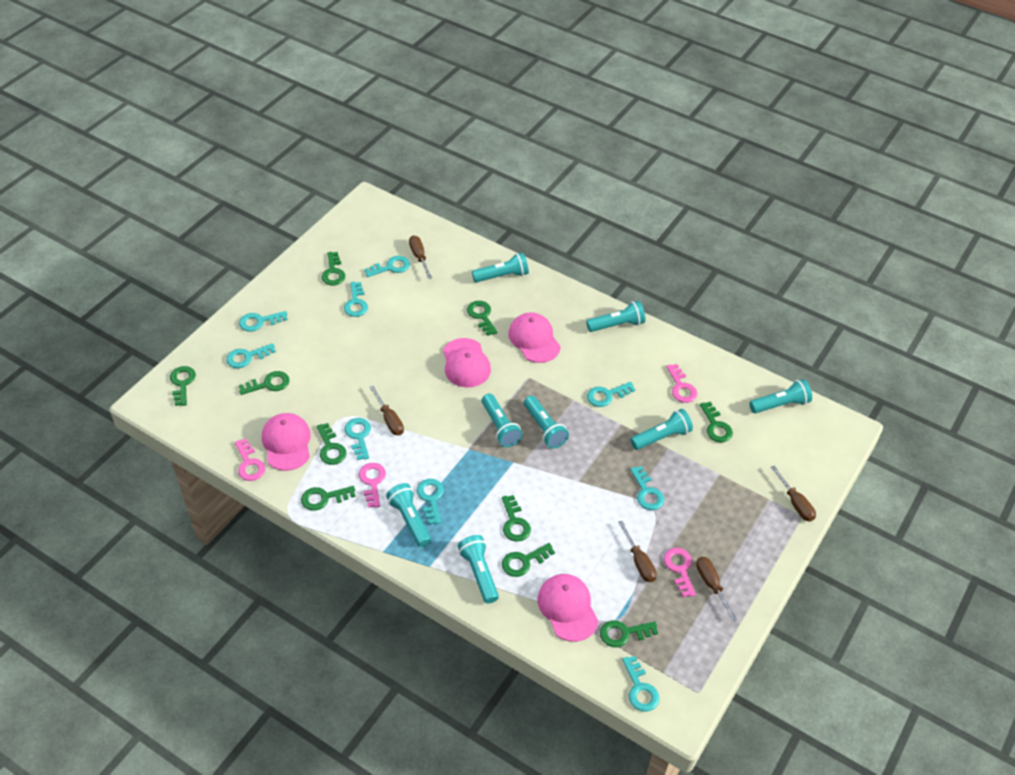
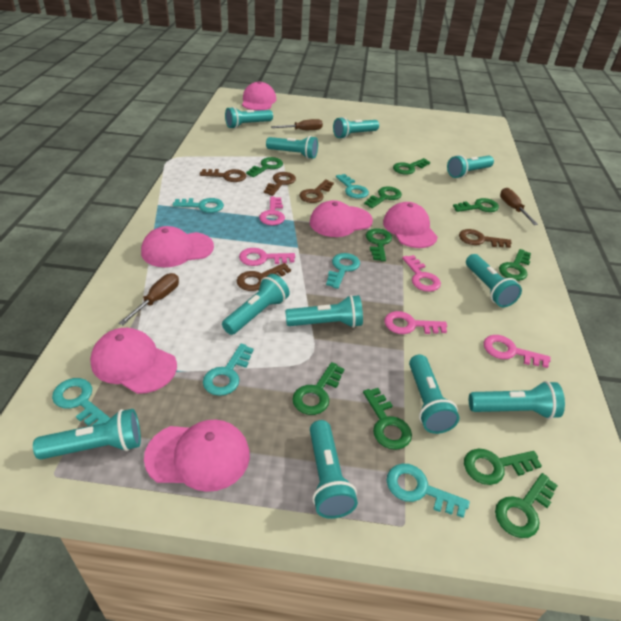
brown key: none = 0 -> [200,169,246,182] [237,263,291,291] [264,172,296,196] [299,179,334,203] [459,229,512,248] = 5
brown screwdriver: [370,386,404,435] [409,235,432,279] [618,521,657,582] [696,557,737,621] [771,465,816,521] = 5 -> [119,273,179,325] [271,119,323,130] [500,188,538,225] = 3
pink cap: [262,413,311,471] [443,338,491,387] [508,313,561,363] [538,574,598,642] = 4 -> [90,328,177,394] [141,226,214,267] [144,420,250,492] [242,81,276,111] [310,200,373,237] [383,202,438,248] = 6
pink key: [235,439,265,481] [359,463,386,508] [664,548,696,597] [666,364,697,403] = 4 -> [239,248,295,266] [259,197,285,225] [384,311,447,334] [402,255,441,292] [483,335,551,368] = 5
turquoise flashlight: [386,483,431,547] [458,535,499,604] [472,253,529,282] [482,393,523,447] [524,396,569,449] [586,301,645,332] [630,409,693,450] [749,379,812,413] = 8 -> [33,409,141,459] [222,274,290,335] [225,107,273,129] [266,136,318,159] [285,295,363,328] [310,420,358,519] [333,117,379,139] [409,355,459,434] [447,155,494,178] [466,254,522,307] [469,381,565,419] = 11
turquoise key: [226,343,276,368] [239,311,288,332] [344,282,368,317] [345,418,371,460] [365,256,410,277] [417,479,444,524] [587,382,635,407] [622,656,659,712] [630,466,664,510] = 9 -> [52,378,110,426] [173,198,224,213] [203,343,254,396] [326,253,360,289] [336,174,369,199] [387,463,470,518] = 6

